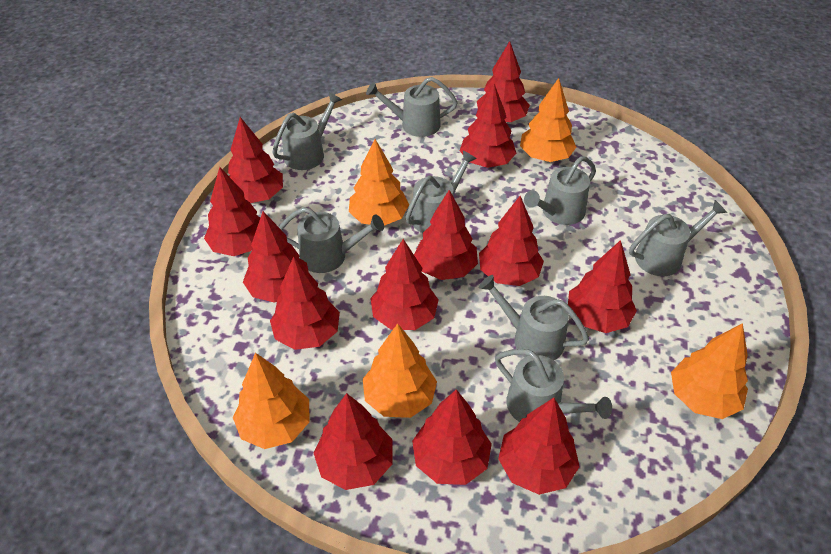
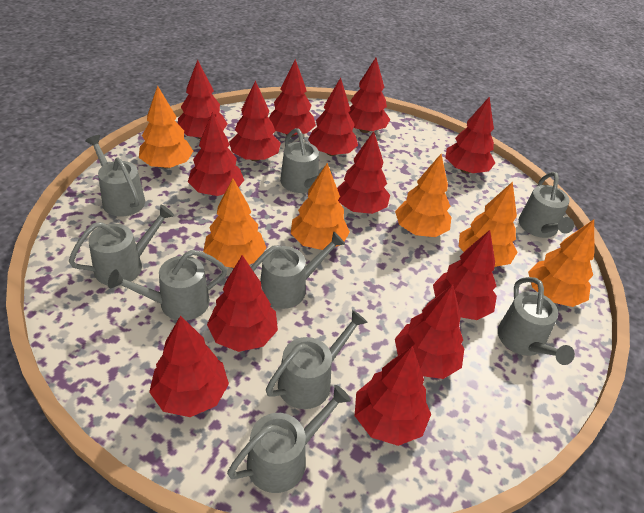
grey watering can: [273,92,342,170] [279,207,384,273] [366,77,458,137] [405,151,477,233] [479,275,589,360] [495,349,612,422] [524,156,596,225] [629,200,727,276] = 8 -> [69,205,174,286] [85,135,145,216] [108,250,227,320] [227,385,351,493] [251,231,345,309] [266,310,368,409] [280,128,332,193] [498,277,575,365] [519,172,574,238] = 9
orange tree: [233,353,310,449] [349,139,409,226] [363,323,437,418] [520,78,576,162] [671,323,748,419] = 5 -> [139,86,193,169] [203,179,267,268] [291,163,350,250] [395,154,451,237] [459,182,517,267] [528,220,594,307] = 6

